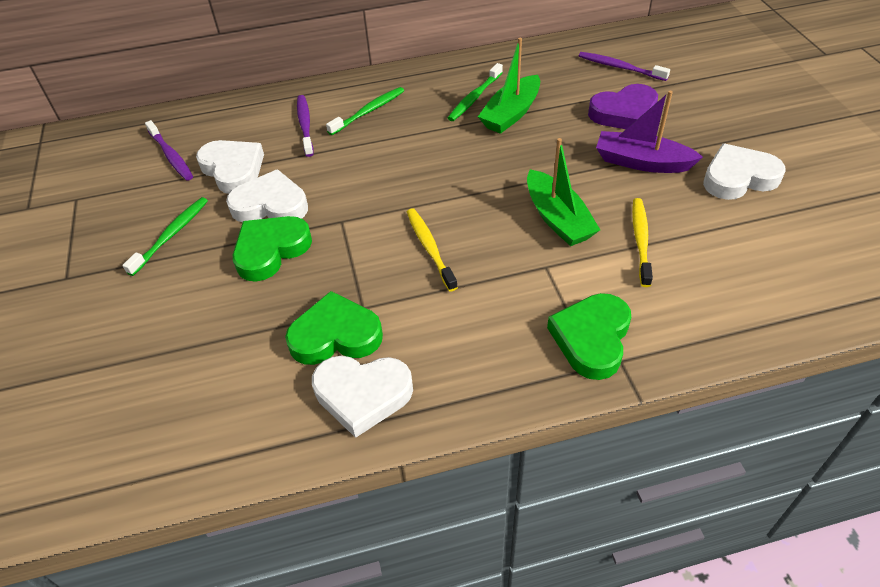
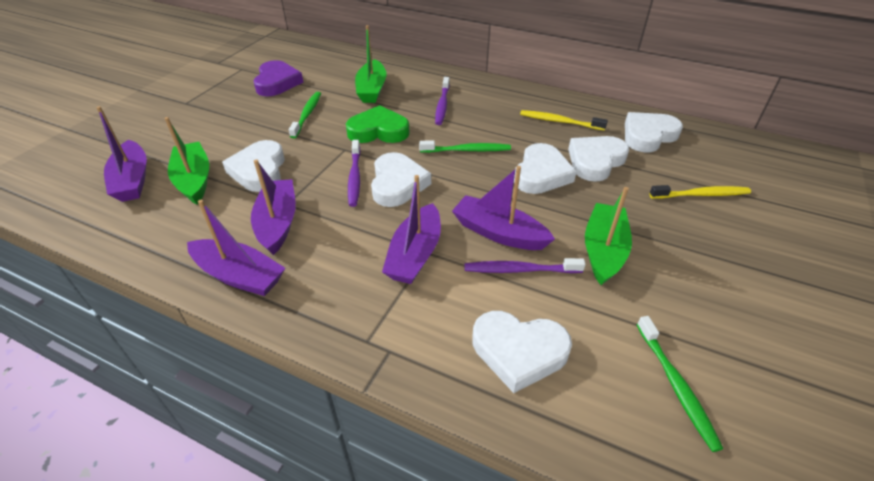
green boat: [478,38,540,134] [527,138,600,246] = 2 -> [164,117,209,205] [355,25,387,103] [585,187,632,285] = 3
green heart: [233,216,312,282] [285,291,383,365] [547,293,631,380] = 3 -> [346,105,410,143] = 1
purple boat: [596,91,703,173] = 1 -> [96,106,147,202] [187,200,285,296] [251,159,296,255] [382,175,441,284] [452,166,555,250] = 5
white heart: [196,140,264,194] [226,169,308,222] [312,356,413,438] [703,143,785,200] = 4 -> [222,140,285,192] [371,152,431,207] [472,311,572,393] [514,143,577,194] [568,136,629,182] [625,112,683,152] = 6

